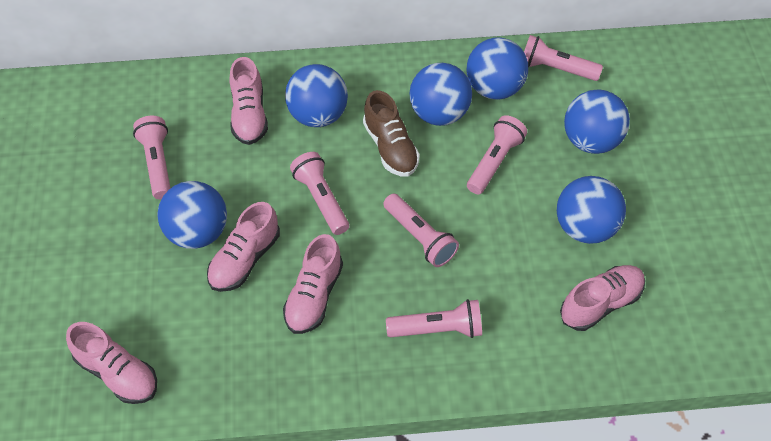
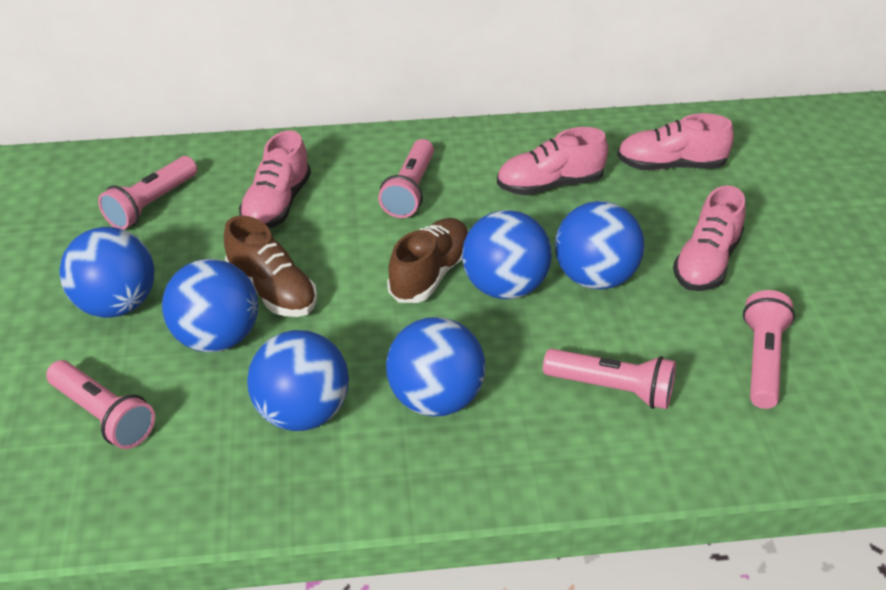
brown shoe: [363,90,420,176] = 1 -> [224,215,317,317] [387,218,468,303] = 2
pink flashlight: [133,116,170,199] [290,152,349,235] [383,194,459,267] [386,299,482,338] [467,115,527,194] [524,35,603,81] = 6 -> [46,360,155,449] [98,156,197,230] [378,139,434,218] [543,349,676,409] [743,290,795,409] = 5
pink shoe: [66,322,157,404] [207,202,280,292] [229,57,268,145] [283,234,343,334] [560,265,645,331] = 5 -> [239,130,311,228] [497,127,608,195] [617,113,734,170] [673,185,746,291] = 4

